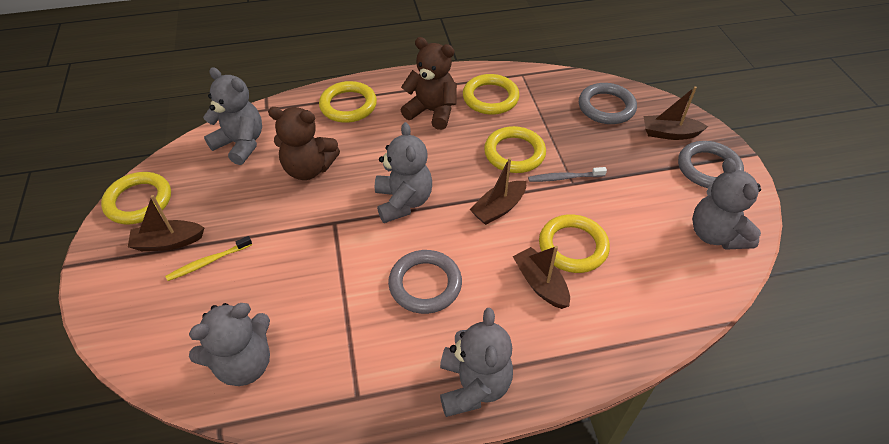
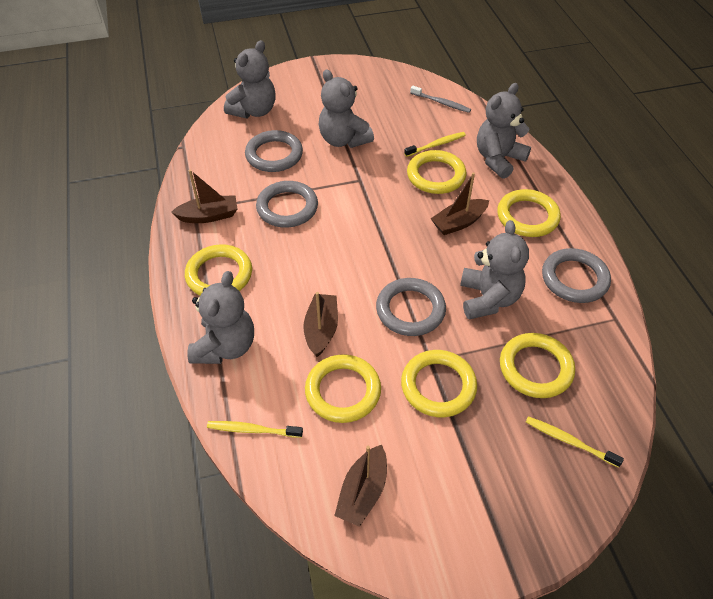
brown teddy bear: [268,107,340,180] [401,37,457,130] = 2 -> none = 0
grey ring: [388,250,462,314] [579,83,637,124] [678,141,744,188] = 3 -> [245,130,303,172] [256,181,318,228] [376,278,446,336] [542,248,611,303] = 4
yellow ring: [101,172,171,224] [319,81,377,123] [463,74,520,115] [484,126,546,173] [539,214,610,273] = 5 -> [185,244,252,296] [305,354,381,423] [401,350,477,417] [407,150,466,194] [497,189,561,237] [500,333,575,398] = 6
yellow toothbrush: [165,236,252,281] = 1 -> [207,421,303,438] [404,132,466,157] [526,416,624,468] = 3

